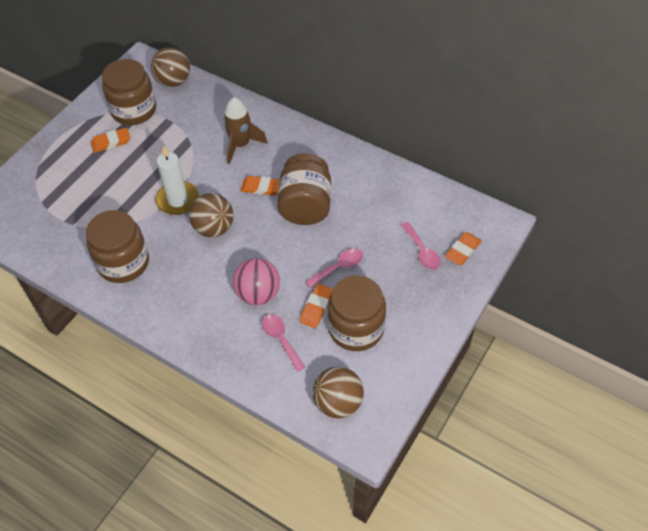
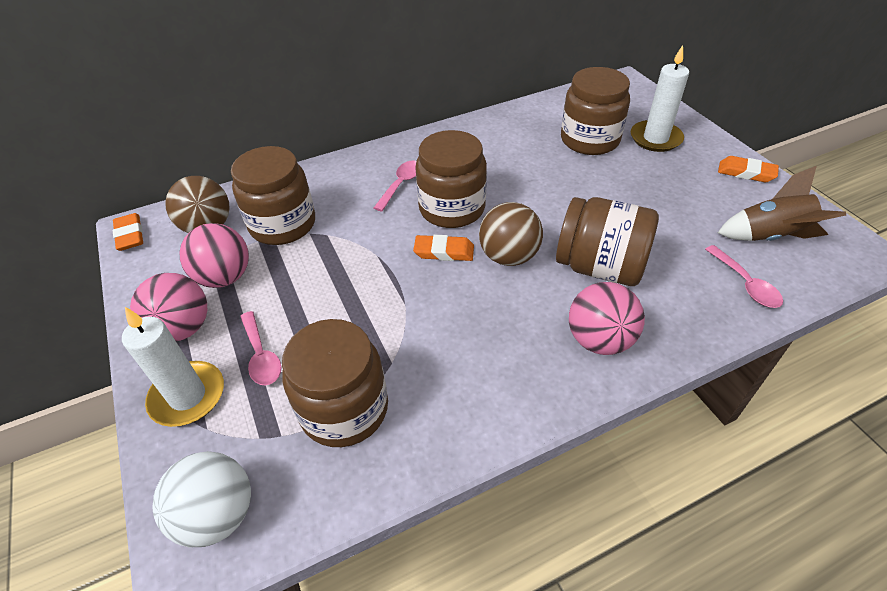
brown ball: [151,47,190,87] [189,193,234,237] [312,366,364,418] = 3 -> [165,176,230,233] [479,202,543,266] = 2
brown jar: [86,210,149,283] [102,59,156,125] [277,153,331,225] [327,275,386,351] = 4 -> [231,146,315,245] [282,319,388,447] [415,130,487,228] [556,197,659,286] [561,67,630,155] = 5
orange eraser: [91,127,130,153] [241,176,280,196] [300,284,333,328] [445,232,482,265] = 4 -> [113,213,143,251] [413,235,474,261] [718,156,779,182] = 3
pink ball: [233,258,280,305] = 1 -> [130,273,207,341] [179,223,249,288] [569,282,645,355] = 3
white ball: none = 0 -> [153,451,251,547] = 1
white candle: [155,145,199,215] = 1 -> [122,307,224,427] [631,45,689,152] = 2

